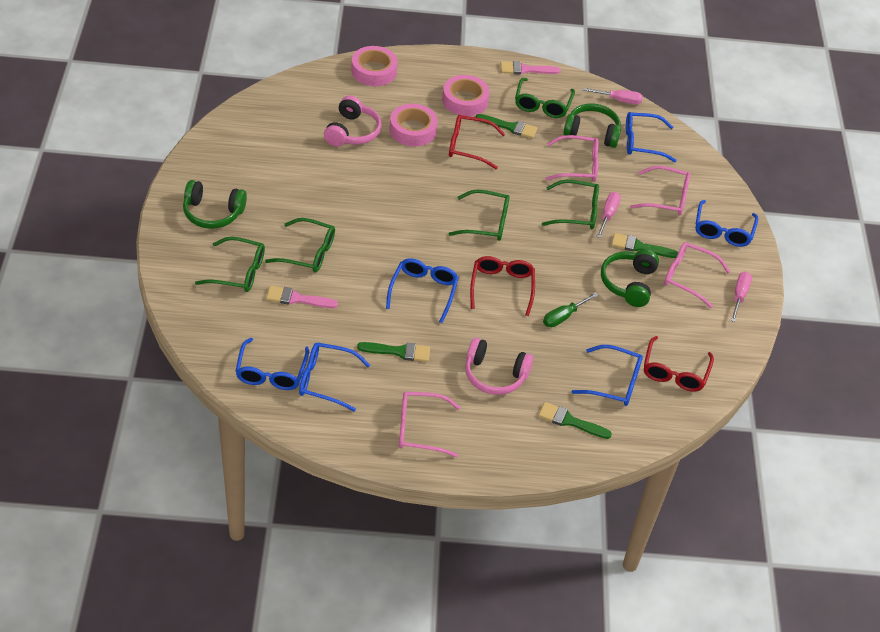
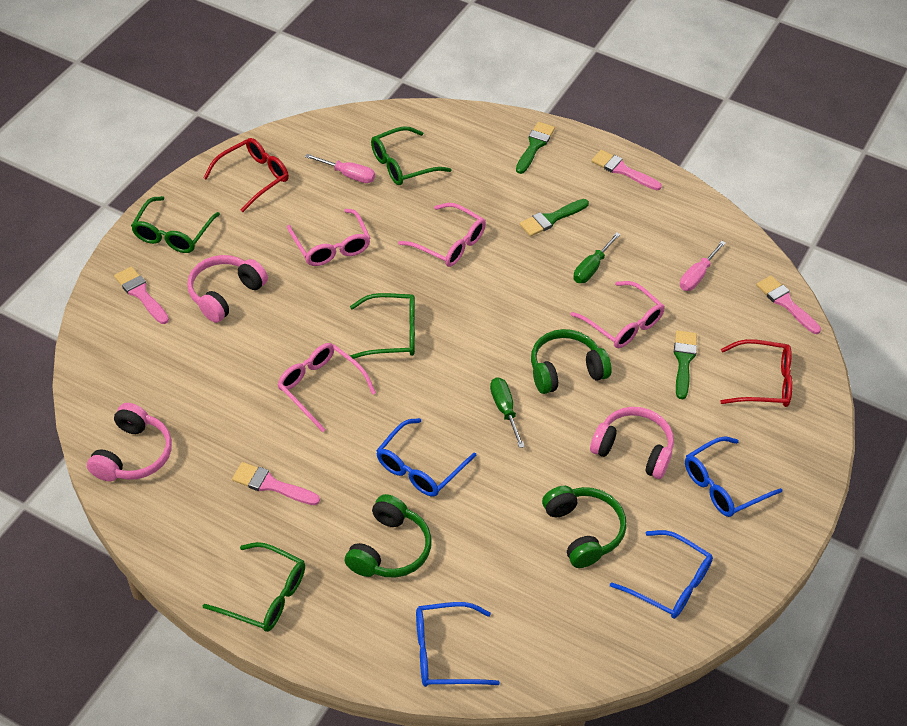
blue glasses: [235,338,309,390] [299,343,370,412] [386,258,459,323] [572,345,643,406] [626,112,677,162] [695,200,758,247] = 6 -> [376,418,476,497] [416,602,500,687] [610,530,713,619] [685,436,782,517] = 4
green brush: [357,342,430,362] [475,114,538,138] [538,402,612,439] [611,233,678,258] = 4 -> [516,122,555,174] [520,199,589,236] [674,330,697,399] = 3
green glasses: [195,237,265,292] [265,218,335,273] [449,190,510,241] [515,78,575,118] [542,180,599,229] = 5 -> [131,196,220,253] [203,542,305,632] [350,293,415,359] [371,126,452,185] = 4
green screwdriver: [543,292,598,327] = 1 -> [490,377,525,448] [573,232,621,283] = 2
pink brush: [266,286,338,308] [500,61,561,75] = 2 -> [114,266,169,324] [232,462,320,505] [591,150,662,190] [756,276,821,334] = 4
pink headphones: [324,96,382,147] [465,338,533,395] = 2 -> [87,403,172,481] [187,255,268,323] [590,407,674,479] = 3
pink screwdriver: [583,88,643,104] [596,192,621,238] [731,272,752,322] = 3 -> [305,154,375,183] [680,241,726,291] = 2
pink tape: [351,46,398,86] [390,104,438,146] [442,75,490,116] = 3 -> none = 0
red glasses: [449,115,505,169] [470,256,535,316] [644,336,714,392] = 3 -> [203,138,289,212] [720,339,793,407] = 2

